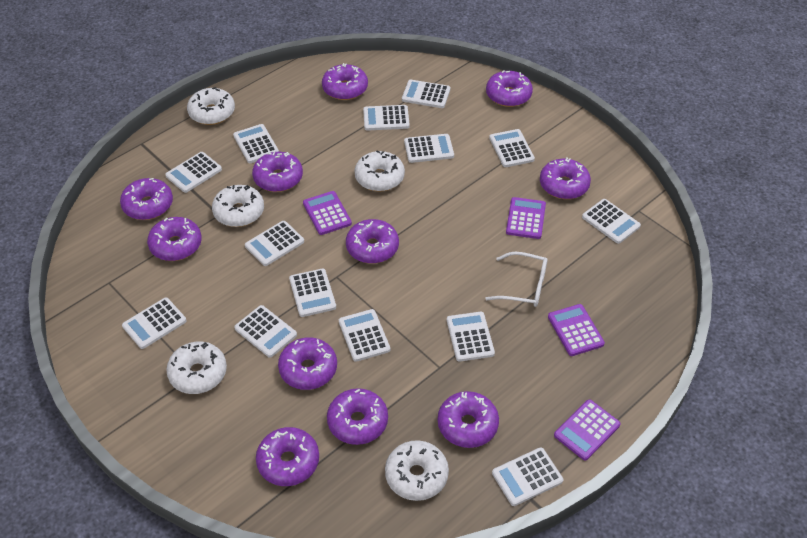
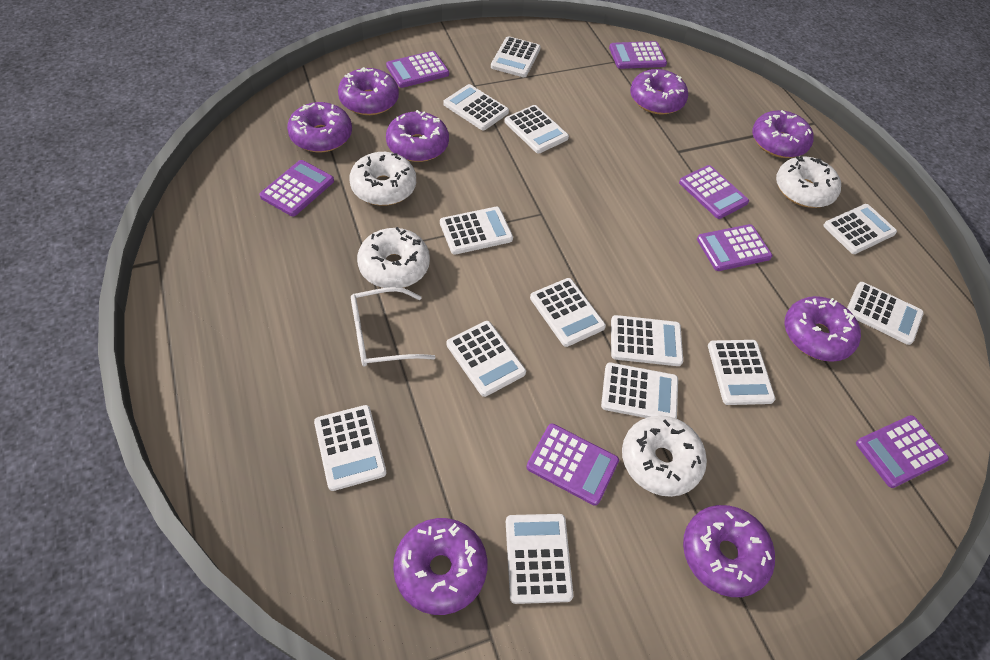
purple calculator: [303,191,352,235] [506,197,546,239] [548,304,605,356] [554,400,621,461] = 4 -> [259,160,334,216] [386,51,449,88] [526,424,619,506] [609,41,667,69] [679,165,749,219] [697,224,772,271] [856,415,949,488] = 7
purple donut: [120,178,173,220] [147,217,202,261] [252,152,303,192] [256,427,319,486] [278,337,337,390] [322,63,368,100] [327,388,388,445] [346,219,399,264] [438,391,499,448] [486,70,533,107] [540,158,591,199] = 11 -> [287,102,352,152] [338,67,399,115] [386,110,449,162] [393,518,488,615] [630,69,688,115] [683,505,775,597] [752,110,814,158] [785,296,861,362] = 8
white calculator: [122,297,187,349] [165,152,222,193] [233,124,279,163] [234,305,297,358] [245,221,304,266] [289,269,336,317] [339,309,390,362] [363,105,410,131] [402,80,450,108] [404,134,454,163] [447,312,495,362] [489,129,535,167] [492,447,563,506] [582,199,641,244] = 14 -> [314,405,386,491] [440,207,513,255] [443,84,509,130] [446,321,526,397] [491,36,541,77] [504,105,569,153] [506,514,573,604] [530,278,606,347] [601,363,678,419] [611,315,683,366] [708,340,775,405] [823,204,897,254] [847,282,924,345] = 13
white donut: [166,341,227,394] [187,87,235,125] [212,185,264,227] [354,150,405,192] [385,440,449,501] = 5 -> [349,152,416,206] [357,227,430,288] [622,415,707,497] [776,156,841,208] = 4

